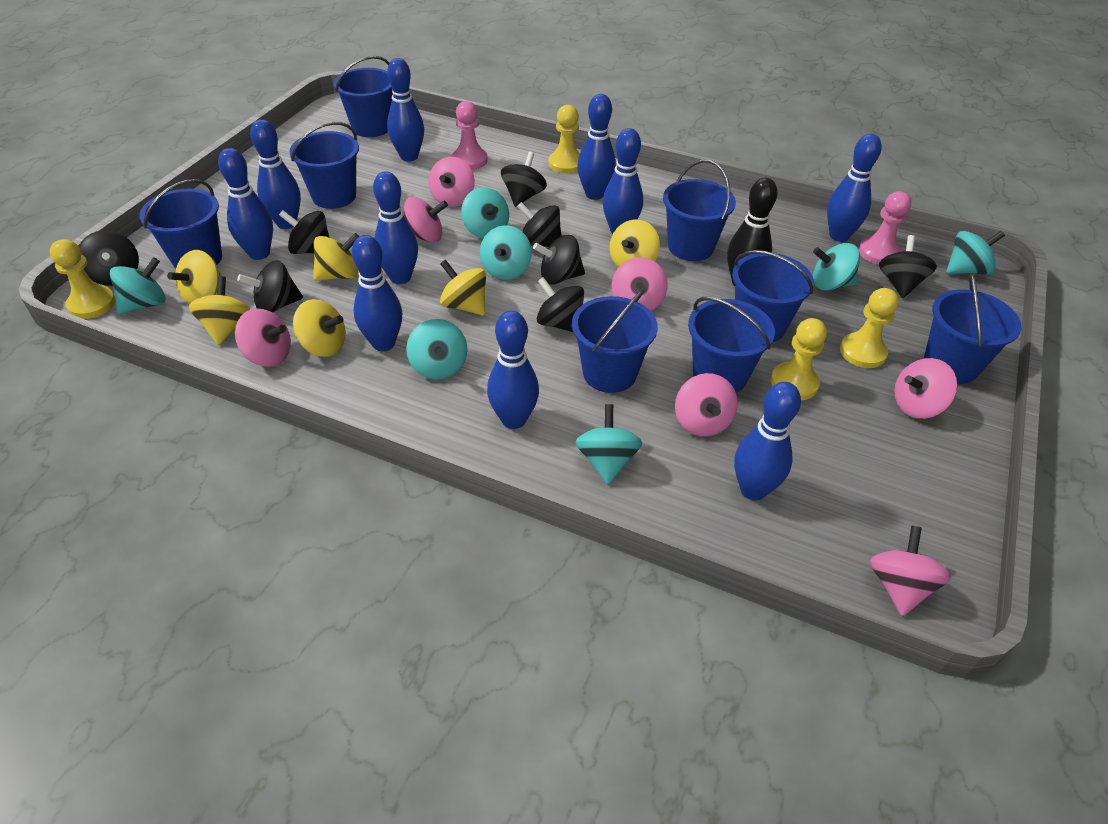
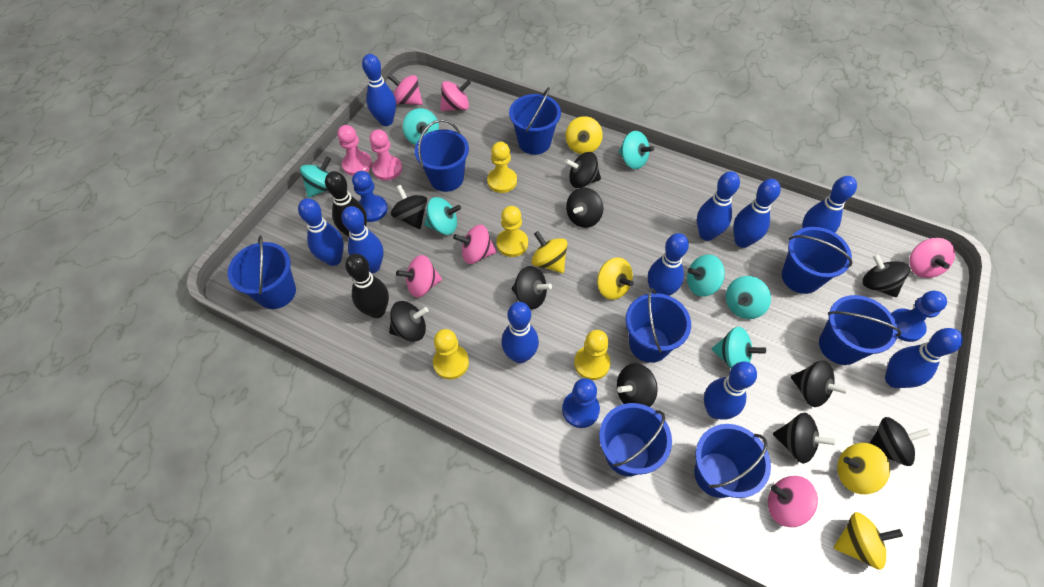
black bowling pin: [727,178,778,286] = 1 -> [325,171,367,237] [345,254,389,318] = 2
black spinning top: [79,230,139,286] [237,260,303,313] [279,210,330,254] [501,152,547,207] [517,202,562,247] [533,235,585,285] [537,277,584,332] [879,235,937,298] = 8 -> [389,301,429,342] [391,185,427,229] [512,266,552,309] [565,152,601,188] [566,188,603,228] [617,363,658,407] [773,413,836,464] [791,360,849,407] [863,253,910,297] [870,417,931,466] = 10
blue pawn: none = 0 -> [352,171,388,222] [562,378,600,428] [891,291,947,342] = 3
pink spinning top: [235,308,291,367] [404,197,448,242] [428,157,475,207] [612,257,667,311] [675,373,738,436] [870,525,951,616] [894,358,957,419] = 7 -> [388,74,423,105] [396,255,442,297] [440,80,471,111] [453,225,496,264] [768,476,818,527] [909,238,955,278] = 6
yellow spinning top: [167,250,222,304] [189,276,250,345] [293,299,346,357] [313,233,359,281] [440,260,486,316] [610,219,660,267] = 6 -> [531,231,568,273] [566,116,603,154] [597,257,634,300] [834,512,903,570] [837,443,890,494] = 5

